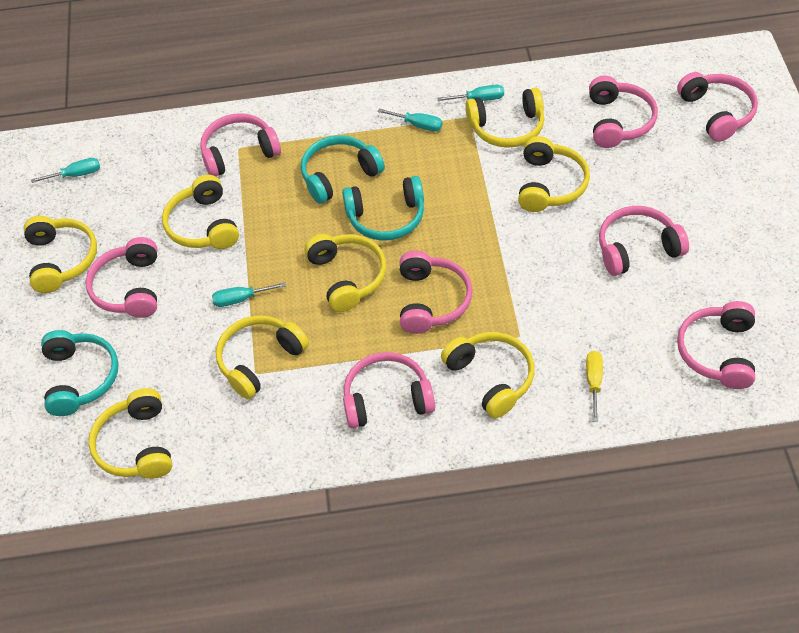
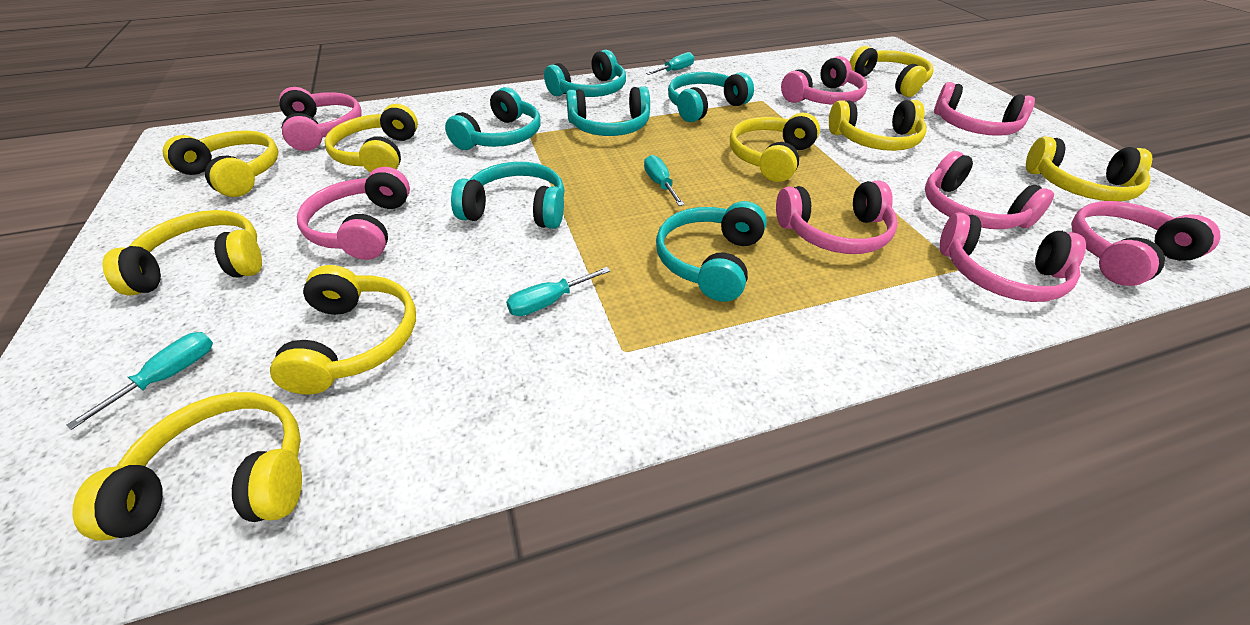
turquoise headphones: [41,330,119,416] [301,135,385,204] [342,176,424,241] = 3 -> [445,87,541,150] [451,162,564,229] [544,50,626,97] [566,86,650,136] [656,201,767,302] [668,72,754,122] = 6
yellow headphones: [24,216,97,293] [89,388,172,479] [162,175,239,249] [216,315,309,399] [305,234,386,312] [441,332,535,418] [465,88,544,148] [518,136,590,212] = 8 -> [72,392,302,541] [102,210,262,296] [162,130,279,197] [270,265,416,395] [325,104,418,173] [730,113,820,182] [829,100,926,151] [850,46,934,97] [1026,136,1152,201] = 9
yellow screwdriver: [586,351,603,422] = 1 -> none = 0

